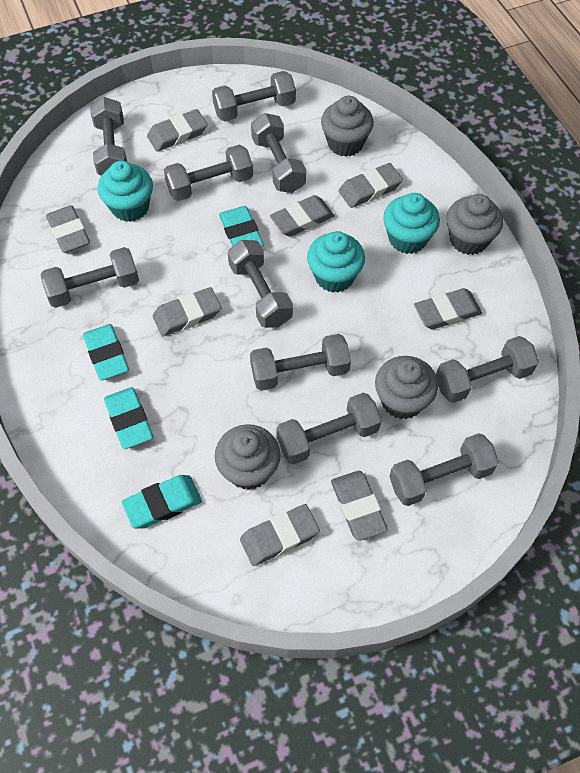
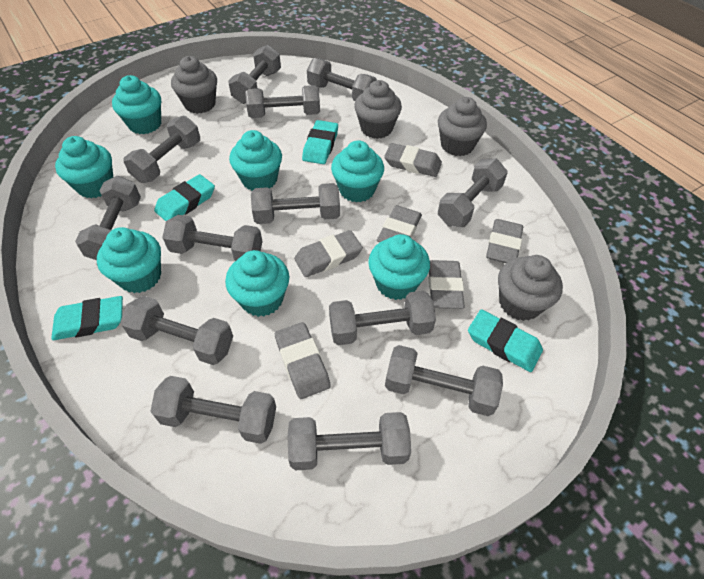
grey dumbbell: [41,247,139,308] [90,97,127,176] [164,145,253,201] [212,71,296,122] [228,240,293,328] [250,334,351,391] [251,113,306,193] [276,393,381,464] [389,433,499,506] [436,336,539,403] = 10 -> [75,176,141,260] [120,295,233,365] [123,116,200,183] [150,376,276,444] [162,215,263,261] [228,45,281,104] [245,85,320,118] [251,183,340,224] [288,412,411,470] [307,58,377,101] [329,291,436,345] [385,345,503,416] [438,159,508,227] = 13
grey eraser: [46,205,90,253] [147,109,207,152] [153,287,221,336] [240,504,320,566] [270,195,335,237] [331,471,388,541] [339,163,403,208] [414,288,482,329] = 8 -> [275,322,331,399] [294,230,363,277] [377,205,422,243] [384,143,442,177] [428,260,465,309] [486,219,523,263] = 6
turquoise cupcake: [98,161,153,222] [307,231,365,292] [383,193,440,254] = 3 -> [55,136,113,198] [97,227,161,293] [112,75,161,134] [225,250,289,317] [229,130,282,191] [331,140,384,203] [368,234,430,300] = 7

